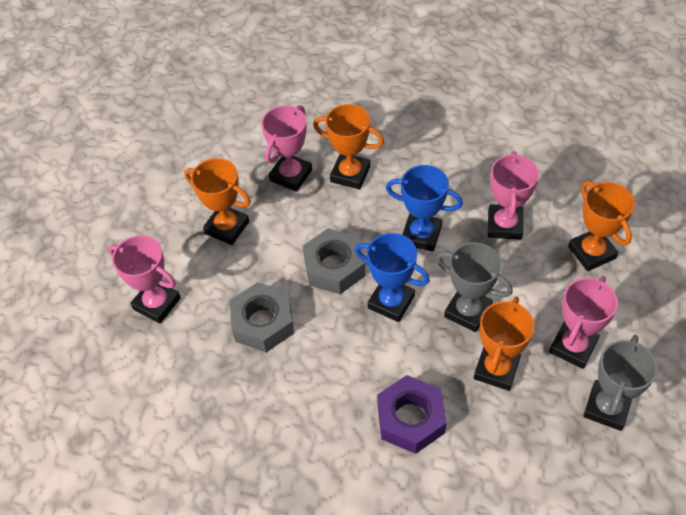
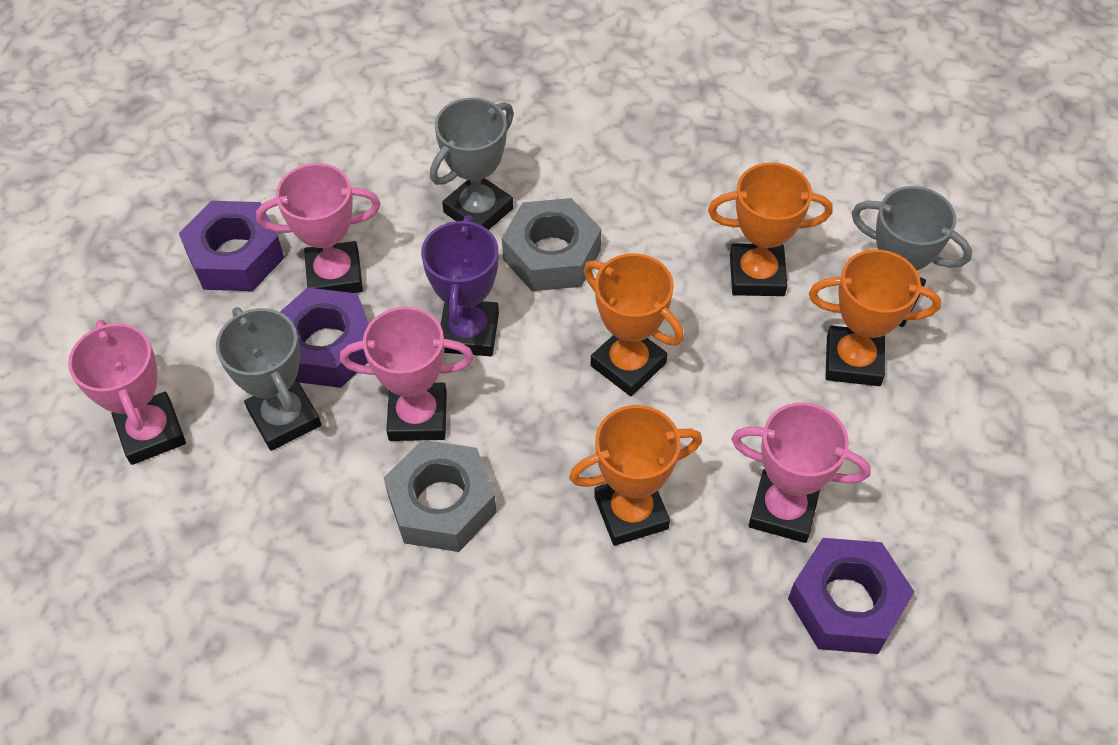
blue trophy: [355,233,430,322] [386,165,463,252] = 2 -> none = 0
grey trophy: [436,242,513,332] [583,335,658,431] = 2 -> [216,307,321,451] [430,98,514,230] [852,186,972,327] = 3
purple nut: [377,375,447,454] = 1 -> [179,201,284,291] [280,287,369,388] [788,538,914,654] = 3
purple trophy: none = 0 -> [421,215,499,356] = 1

